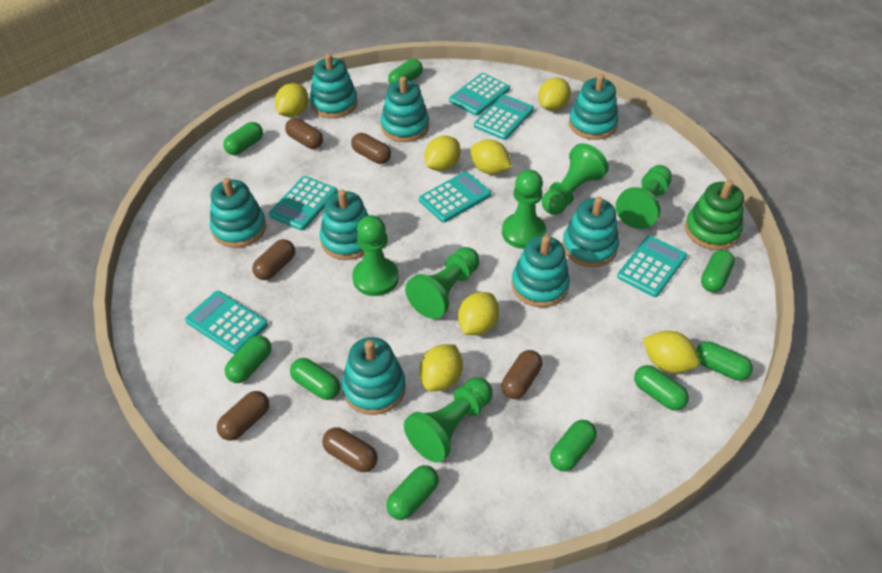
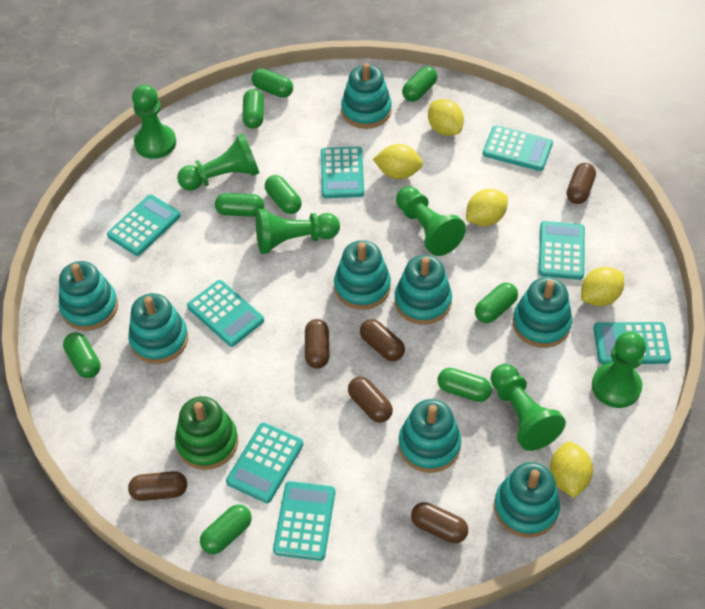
turquoise calculator: [185,291,268,355] [269,176,337,231] [419,171,491,223] [449,73,510,116] [474,94,534,140] [617,236,687,297] = 6 -> [107,194,181,256] [187,280,264,347] [226,423,304,503] [273,481,335,561] [321,147,364,198] [483,125,553,171] [539,221,585,280] [593,322,671,364] = 8
yellow lemon: [275,83,308,117] [419,344,463,391] [424,136,460,171] [458,292,499,335] [470,139,511,175] [538,77,571,111] [643,331,700,373] = 7 -> [373,144,423,179] [428,99,464,136] [466,189,508,226] [550,442,593,498] [581,267,624,306] = 5

